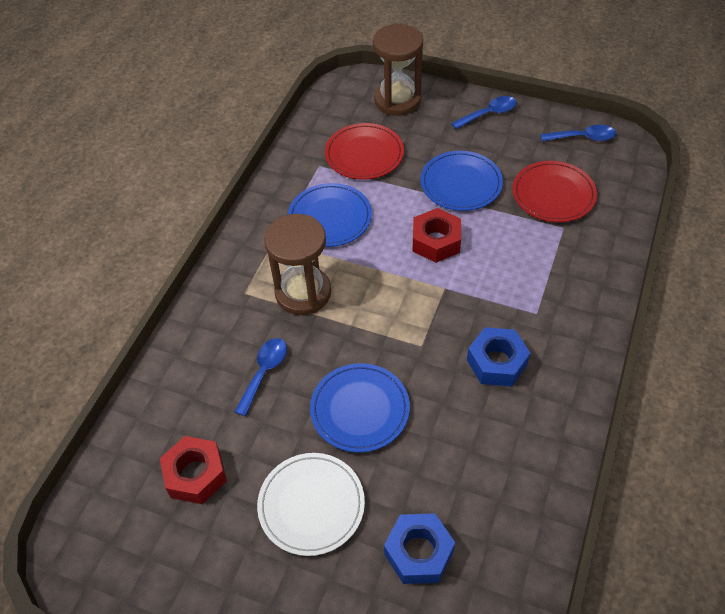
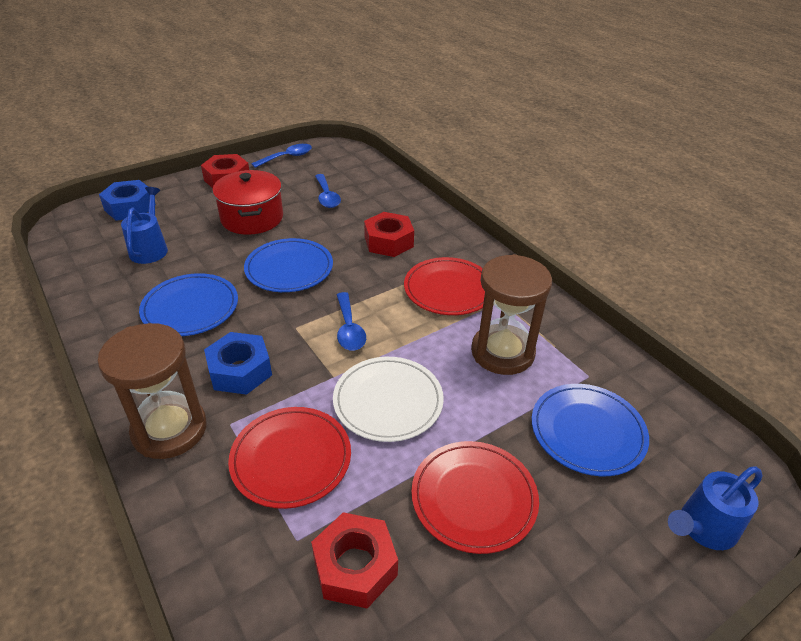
blue watering can: none = 0 -> [121,187,168,264] [668,466,763,550] = 2
red nut: [160,436,227,504] [412,208,461,263] = 2 -> [201,154,249,188] [311,512,398,608] [364,212,414,257] = 3
red plate: [325,123,404,180] [512,161,597,222] = 2 -> [228,407,351,509] [404,257,485,315] [411,441,539,554] = 3
red pot: none = 0 -> [212,170,283,235] = 1

